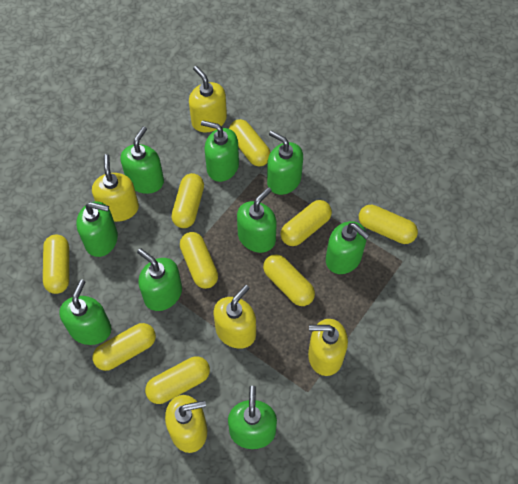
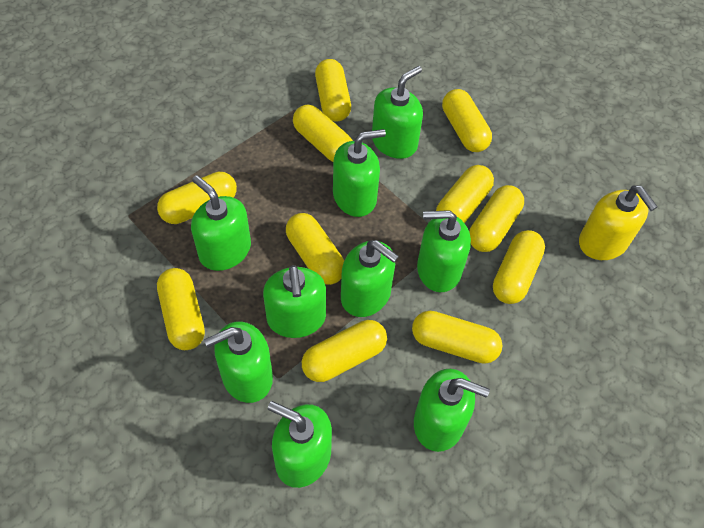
yellow capsule: [43,235,69,294] [93,323,156,371] [145,356,210,404] [171,173,204,228] [180,232,218,289] [229,119,271,166] [263,254,315,306] [281,200,332,246] [359,205,418,244] = 9 -> [157,172,237,224] [157,268,205,350] [286,213,344,285] [293,105,353,162] [302,320,387,382] [315,59,351,122] [412,311,503,364] [436,165,494,223] [442,89,492,152] [469,185,524,252] [493,230,545,304] = 11
yellow soap dispenser: [92,154,139,222] [165,395,207,453] [189,66,227,132] [214,285,256,349] [308,319,348,376] = 5 -> [579,185,658,260] = 1

